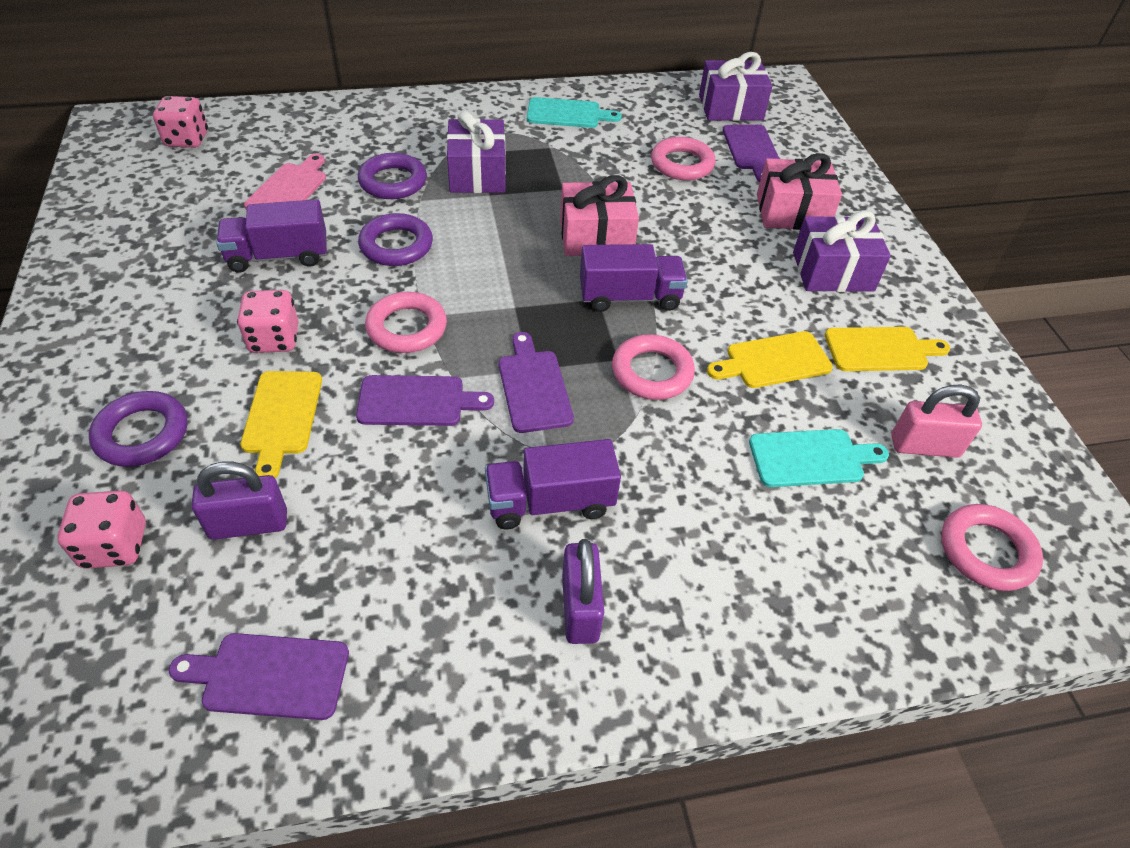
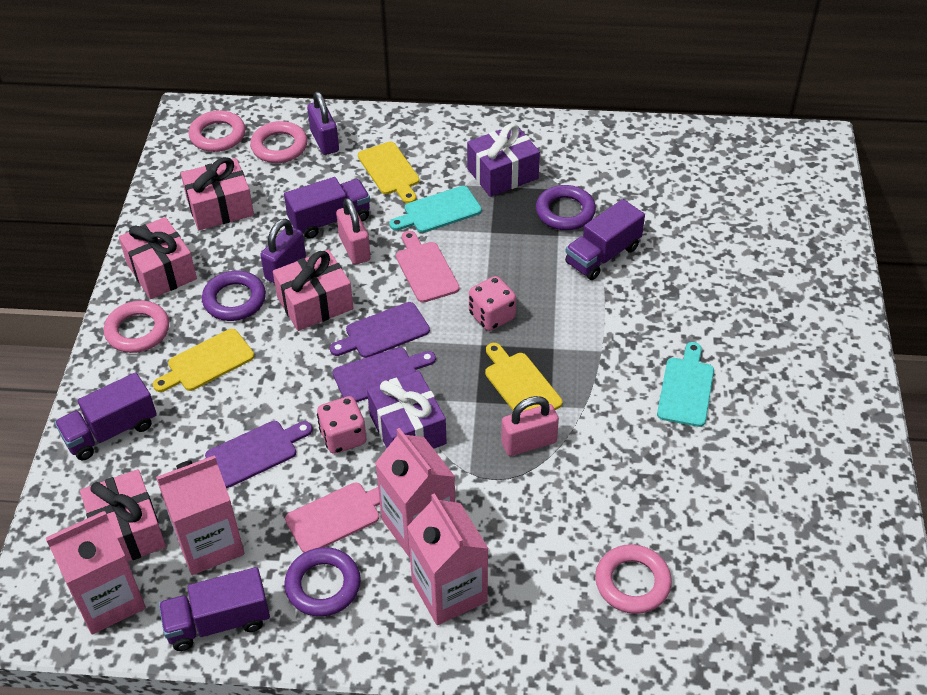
pink carton: none = 0 -> [46,511,146,634] [156,455,244,575] [375,428,455,558] [407,493,489,625] = 4
pink cutting board: [244,154,326,210] = 1 -> [285,483,380,553] [396,231,459,303] = 2
pink dice: [57,490,146,569] [153,96,208,148] [237,290,298,353] = 3 -> [317,396,366,454] [469,276,516,331] = 2
pink gift: [560,175,639,256] [757,153,842,230] = 2 -> [80,469,166,562] [119,217,197,299] [181,157,254,230] [273,250,353,331] = 4
pink padlock: [891,385,982,458] = 1 -> [336,198,371,265] [501,396,559,456] = 2
purple cutting board: [169,633,349,720] [356,375,494,426] [499,332,574,433] [723,124,779,182] = 4 -> [205,421,312,488] [330,302,430,358] [333,347,436,402] = 3
purple gift: [447,111,506,193] [699,52,772,121] [793,211,891,292] = 3 -> [367,371,447,449] [467,123,540,197] = 2
purple truck: [216,199,327,273] [485,439,621,529] [580,244,688,312] = 3 -> [54,372,157,460] [159,567,270,651] [284,177,370,239] [565,199,645,280] = 4

